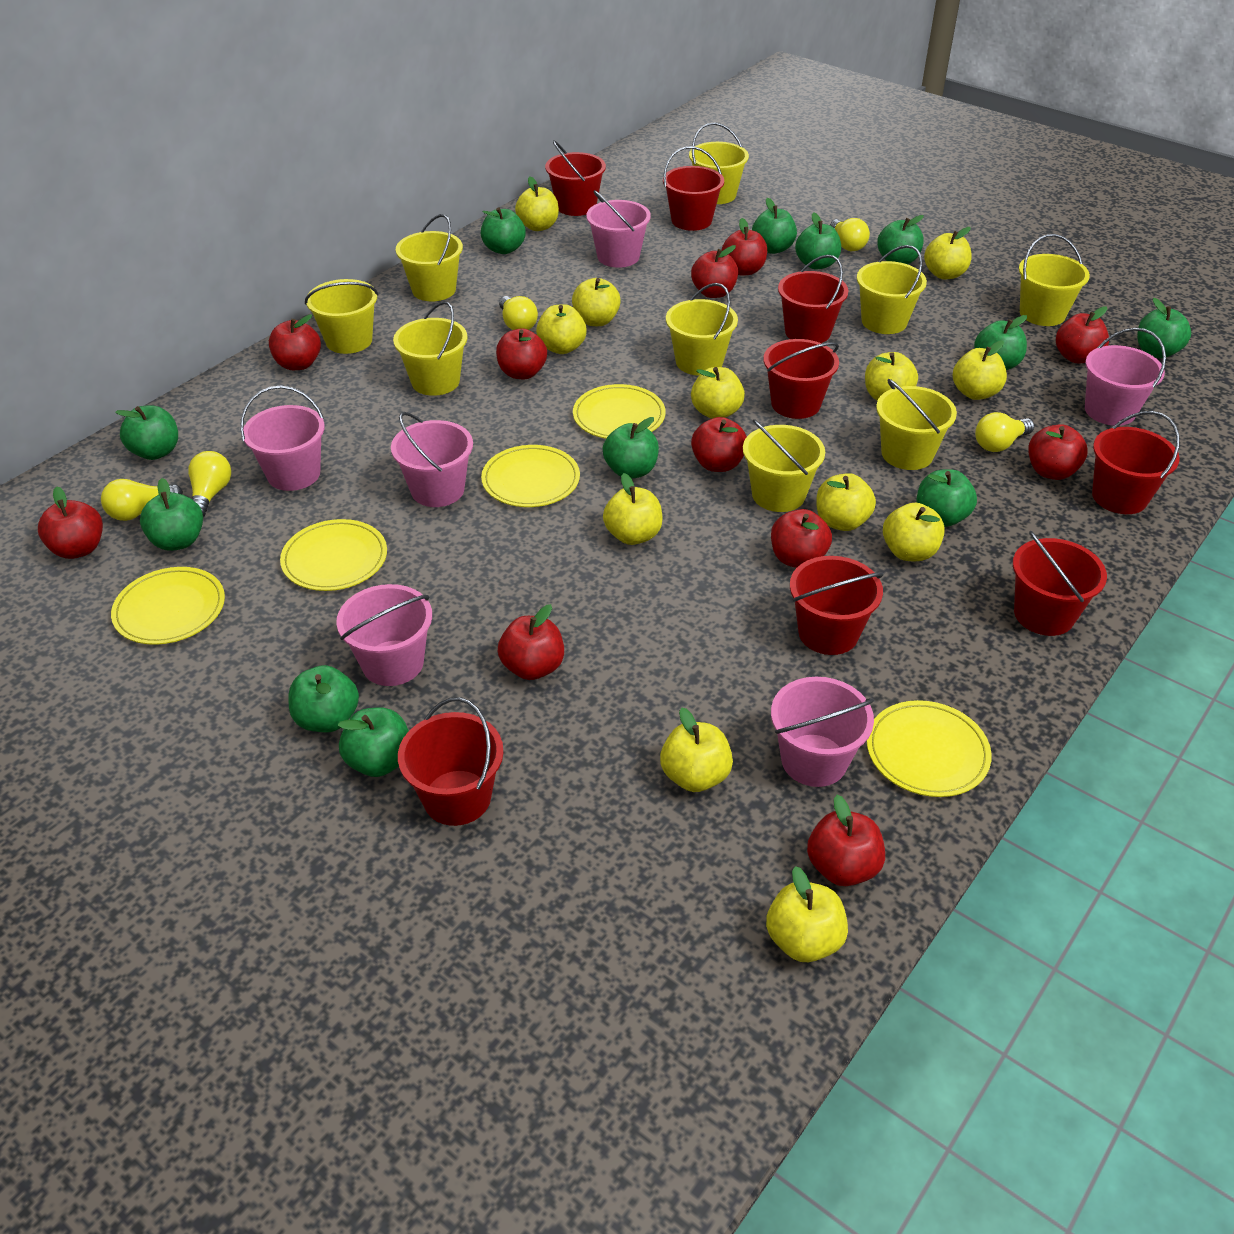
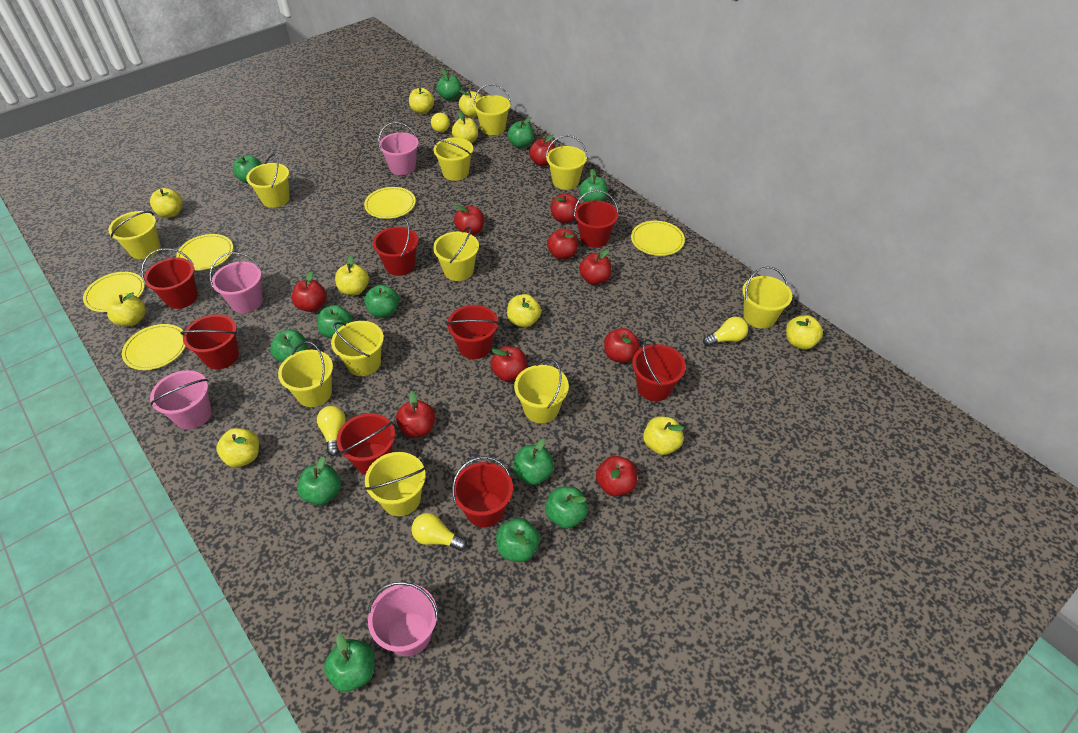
pink bucket: [240,386,325,491] [336,584,432,686] [391,412,473,507] [586,190,651,268] [771,677,874,787] [1085,328,1166,426] = 6 -> [150,370,212,429] [210,252,263,313] [368,582,438,657] [378,122,419,175] = 4
red apple: [38,486,103,559] [269,314,321,370] [496,328,547,379] [498,604,564,680] [691,245,738,298] [691,417,747,472] [722,218,767,276] [771,509,832,568] [807,795,885,886] [1029,424,1088,480] [1056,306,1109,364] = 11 -> [292,271,327,312] [396,391,436,437] [454,205,484,235] [490,346,527,382] [529,135,556,167] [547,229,578,260] [551,193,580,223] [579,249,612,285] [596,456,637,496] [604,328,640,363] = 10
yellow apple: [515,177,559,231] [536,304,587,354] [572,278,621,326] [603,473,663,545] [660,707,733,792] [691,367,745,419] [766,866,848,962] [816,473,876,531] [865,352,918,401] [883,503,945,561] [924,227,972,279] [953,341,1007,400] = 12 -> [107,292,146,326] [150,188,183,218] [216,428,259,467] [335,255,369,295] [409,88,434,114] [452,111,478,143] [459,90,482,118] [507,294,541,328] [643,416,684,455] [786,315,823,350] = 10
yellow bucket: [305,279,378,354] [393,301,467,396] [396,214,463,302] [666,283,738,376] [689,122,749,204] [743,419,825,512] [857,245,927,334] [876,379,957,470] [1019,234,1090,326] = 9 -> [108,211,161,259] [246,154,290,208] [278,341,333,407] [331,321,384,376] [365,452,426,516] [433,138,473,181] [433,227,479,281] [473,84,511,135] [514,358,569,423] [546,135,587,190] [742,266,792,328] = 11
yellow light bulb: [101,479,183,521] [188,451,231,517] [499,296,538,330] [830,218,870,251] [975,412,1034,452] = 5 -> [317,406,346,456] [411,513,467,551] [431,112,450,132] [703,317,748,346] = 4

